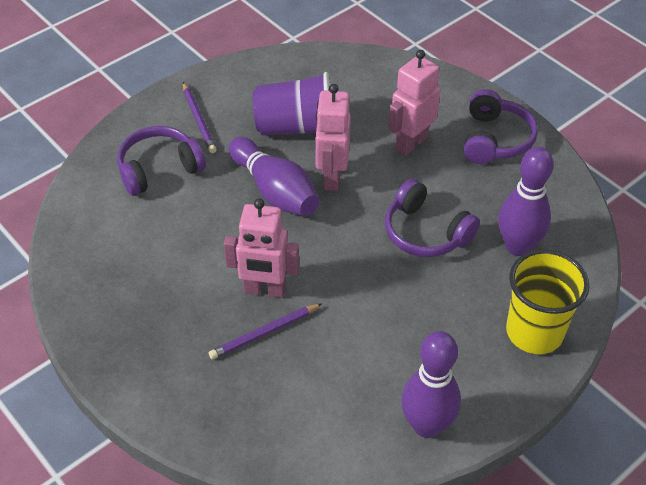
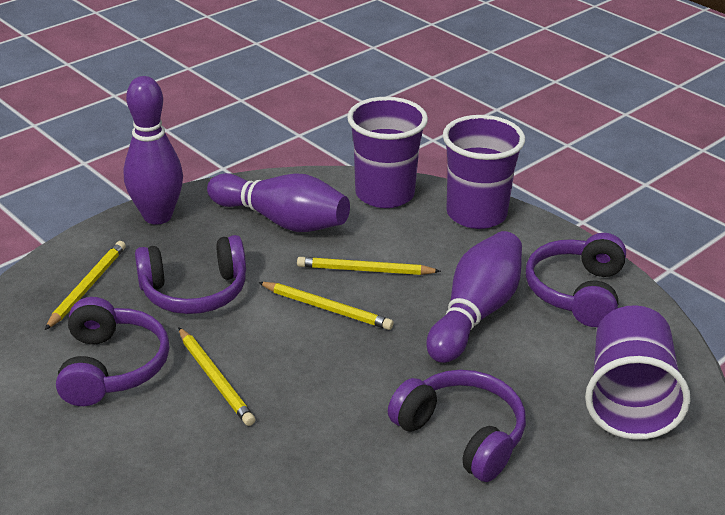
pink robot: [224,198,299,298] [315,84,351,191] [388,50,441,155] = 3 -> none = 0
purple cup: [253,72,330,135] = 1 -> [347,97,428,208] [443,115,525,229] [585,305,691,440] = 3
purple headphones: [117,126,206,196] [385,178,480,257] [464,89,538,164] = 3 -> [56,297,169,406] [135,235,246,314] [388,370,526,482] [526,233,626,327] = 4
purple pencil: [183,82,217,153] [209,303,322,359] = 2 -> none = 0
yellow cup: [506,249,589,354] = 1 -> none = 0
yellow pencil: none = 0 -> [45,241,126,330] [178,327,255,426] [258,282,394,330] [297,257,441,275] = 4

